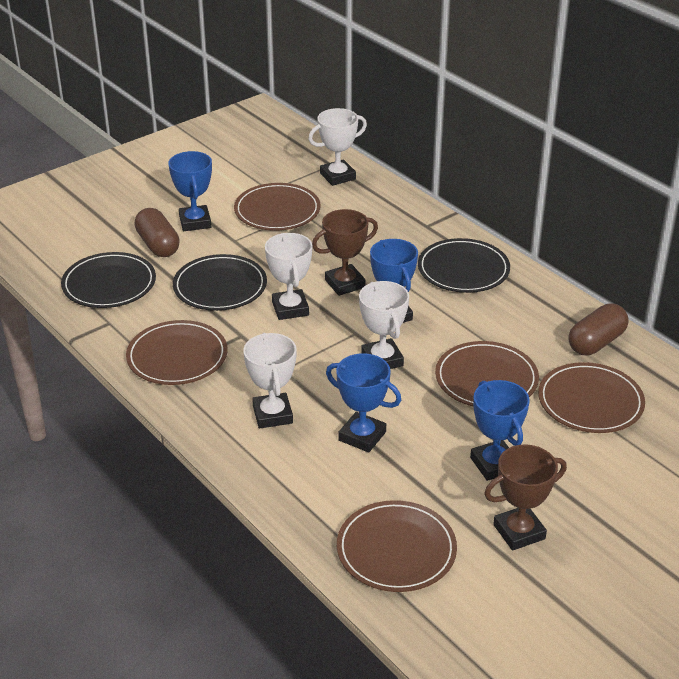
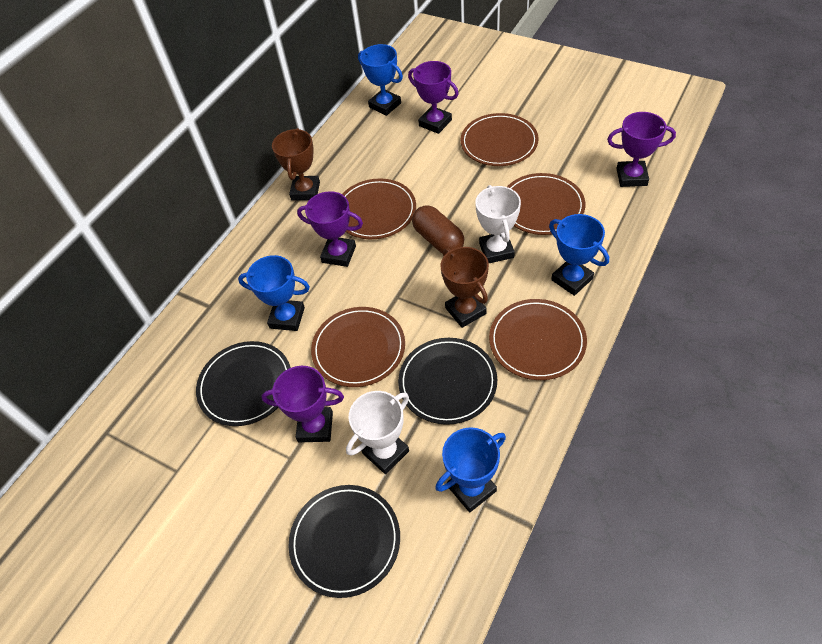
brown capsule: [135,208,180,257] [568,303,629,355] = 2 -> [412,205,464,254] = 1
purple trophy: none = 0 -> [261,366,344,442] [297,191,363,267] [408,61,459,134] [607,112,676,187] = 4
white trophy: [243,333,297,429] [265,233,312,320] [308,108,367,186] [359,281,409,369] = 4 -> [346,391,409,474] [475,185,521,263] = 2

